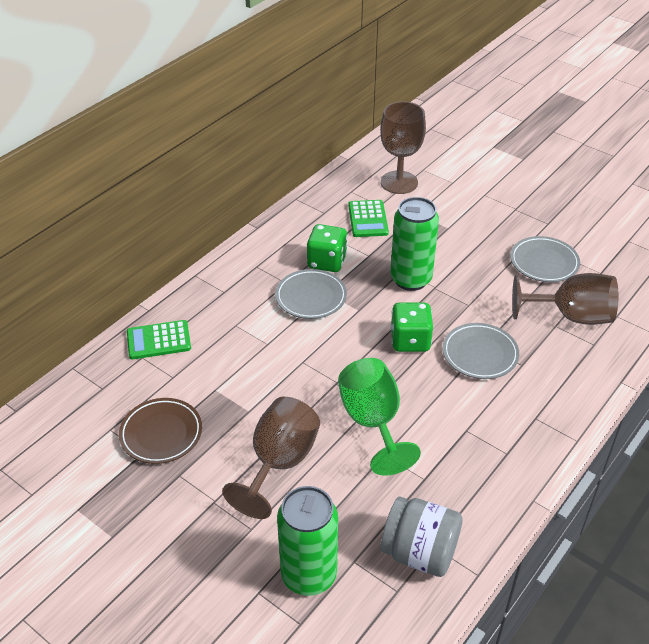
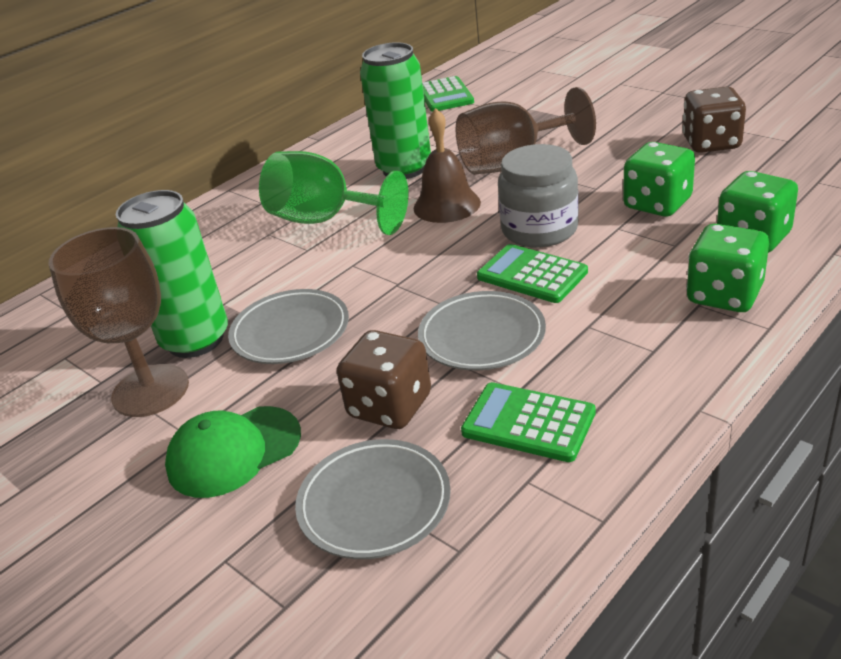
brown bell: none = 0 -> [414,108,481,223] = 1
brown dice: none = 0 -> [337,330,431,429] [682,87,746,153] = 2
brown goblet: [222,397,320,519] [380,101,426,194] [512,273,618,325] = 3 -> [49,227,189,417] [456,87,596,175] = 2
brown plate: [119,398,202,464] = 1 -> none = 0
green calculator: [127,320,191,359] [348,200,389,237] = 2 -> [422,76,474,112] [461,382,596,462] [477,244,588,303] = 3
green cap: none = 0 -> [165,406,301,498] = 1
green dice: [307,224,348,272] [391,303,433,352] = 2 -> [623,142,695,217] [686,224,769,312] [717,171,798,253] = 3

